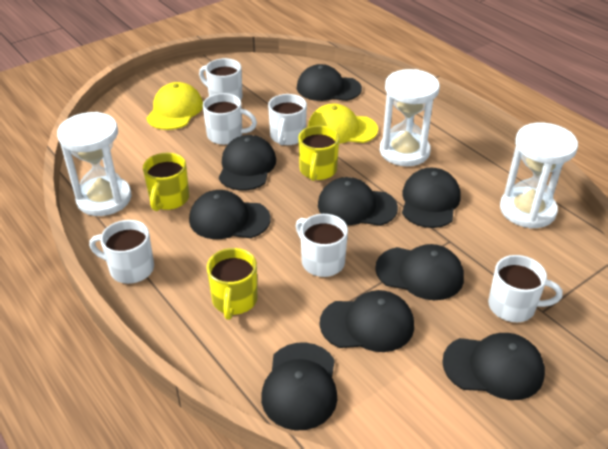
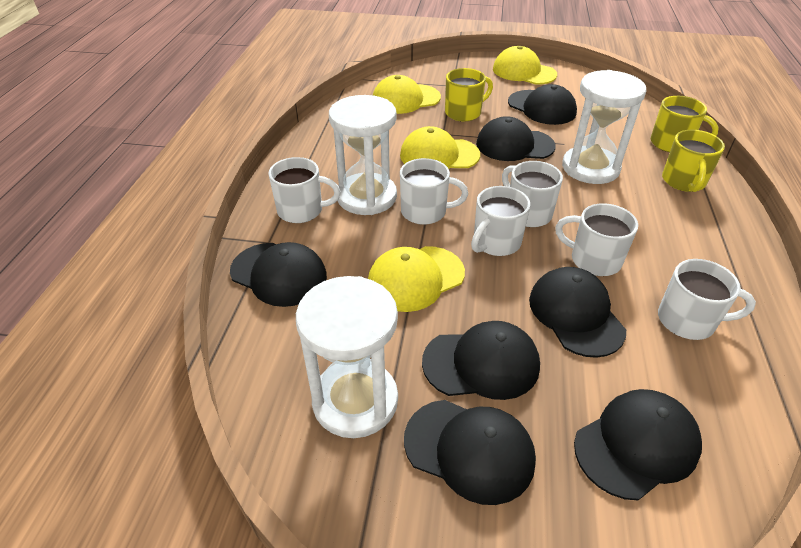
black cap: [189,190,271,239] [219,135,276,191] [261,342,337,430] [297,64,362,101] [318,177,398,226] [320,290,414,352] [375,244,464,300] [402,168,461,228] [442,333,545,400] = 9 -> [230,242,327,307] [404,400,536,505] [422,321,540,400] [476,116,556,161] [508,84,577,125] [529,267,626,358] [574,389,702,500] = 7
yellow cap: [146,82,203,130] [308,104,378,144] = 2 -> [368,246,465,312] [373,75,441,114] [400,126,480,169] [493,46,557,85] = 4

